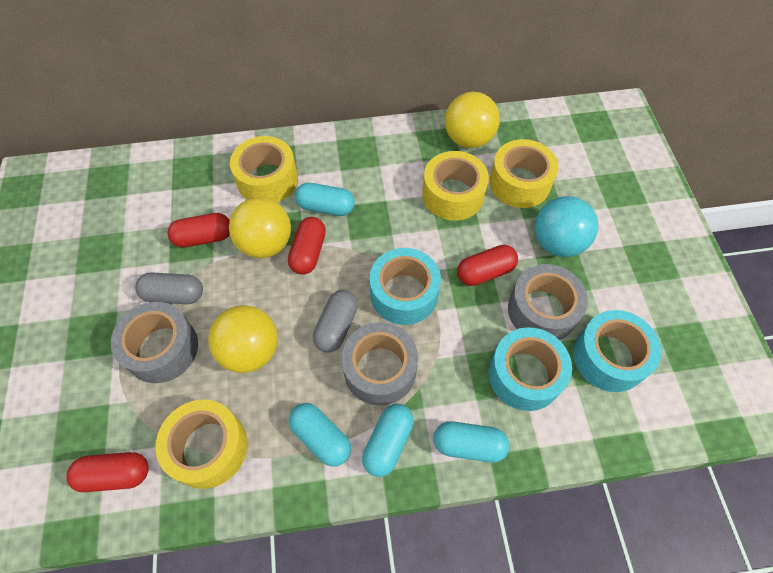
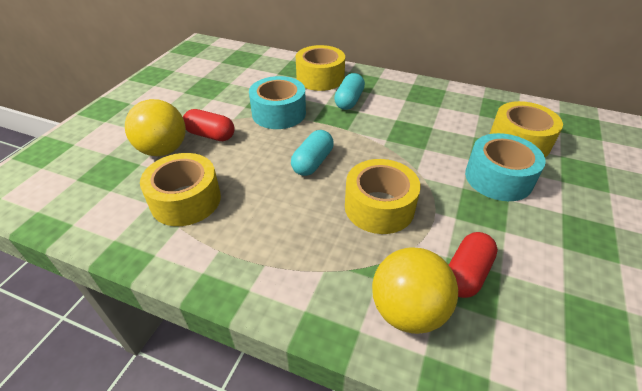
grey capsule: [135,272,203,304] [313,290,358,352] = 2 -> none = 0
grey tape: [111,302,198,383] [341,322,418,406] [508,264,588,340] = 3 -> none = 0
red capsule: [66,452,149,492] [167,213,230,247] [288,217,326,275] [457,245,518,286] = 4 -> [183,109,235,141] [449,232,498,298] = 2
turquoise ball: [535,196,598,257] = 1 -> none = 0
turquoise capsule: [289,403,351,467] [295,183,355,216] [362,404,414,477] [434,421,510,463] = 4 -> [291,130,334,176] [334,73,365,110] = 2
turquoise tape: [369,248,441,325] [489,327,572,411] [573,310,661,392] = 3 -> [249,76,306,129] [465,133,546,201] = 2
yellow ball: [208,305,278,373] [229,197,291,258] [445,92,500,148] = 3 -> [125,99,186,156] [372,247,458,334] = 2

